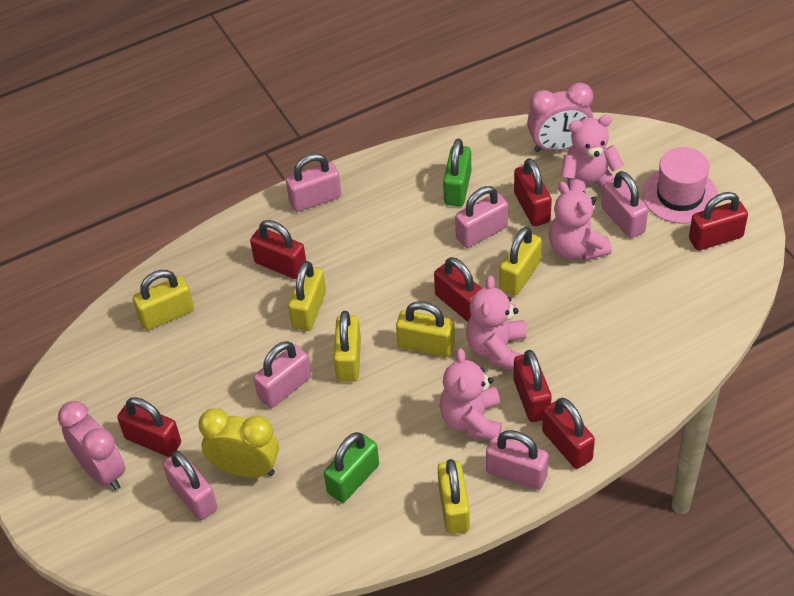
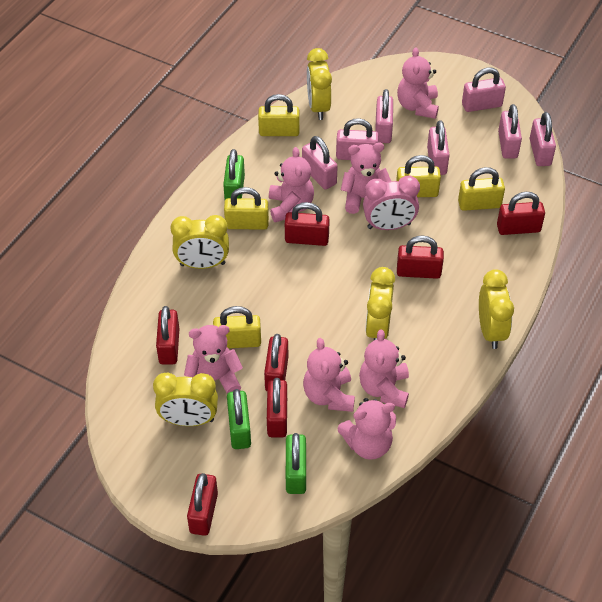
green padlock: [324,432,379,503] [443,139,471,206] = 2 -> [223,149,245,200] [227,389,251,449] [286,433,306,494] = 3
pink clock: [58,401,125,490] [527,82,593,152] = 2 -> [363,175,420,230] = 1
pink hat: [642,147,718,224] = 1 -> none = 0
pink padlock: [163,451,218,520] [254,341,311,408] [286,153,341,212] [455,186,508,248] [486,430,549,490] [601,171,648,239] = 6 -> [302,136,338,190] [336,118,379,160] [375,89,393,143] [427,120,449,175] [462,68,506,112] [498,104,522,159] [530,112,556,166] = 7
pink teddy bear: [440,349,502,440] [466,276,527,371] [549,182,612,261] [561,115,624,193] = 4 -> [184,325,243,394] [269,147,314,222] [303,338,355,412] [337,398,396,460] [341,142,391,214] [359,329,409,408] [397,47,439,119] = 7
yellow clock: [198,408,279,478] = 1 -> [153,372,218,426] [170,215,229,269] [307,48,332,120] [365,267,395,340] [479,269,514,349] = 5
yellow padlock: [133,270,194,330] [288,261,326,331] [334,311,361,381] [396,301,455,357] [438,459,470,534] [500,227,542,296] = 6 -> [213,306,261,348] [224,187,269,230] [258,94,300,136] [396,155,441,197] [458,167,505,211] = 5

